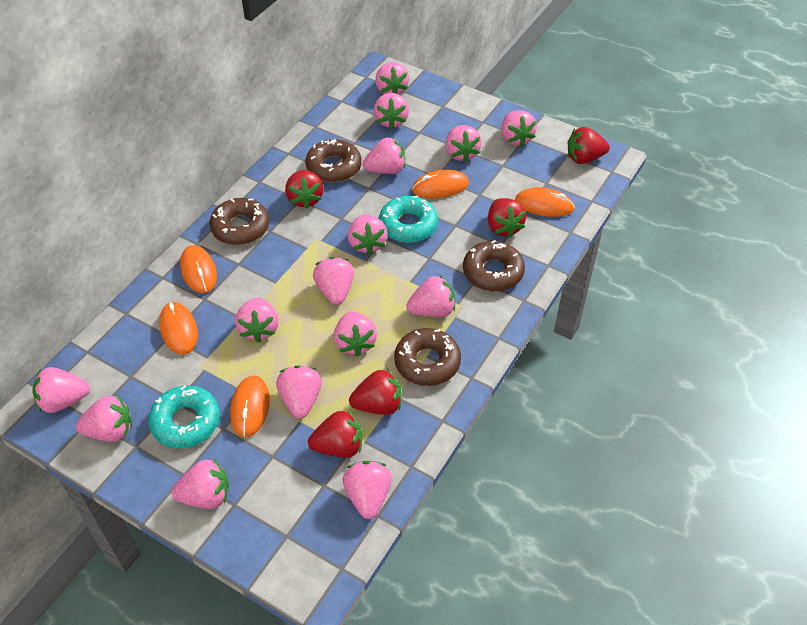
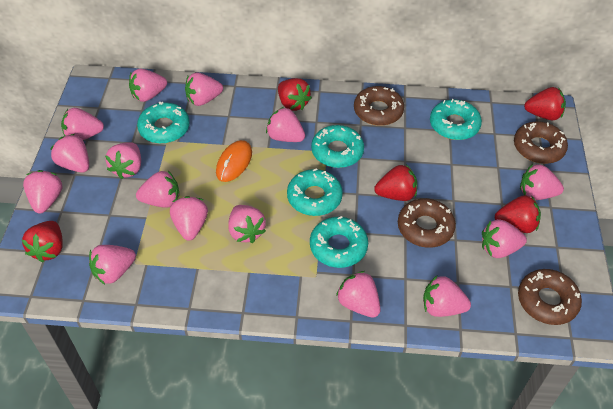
orange mouse: [159,302,198,355] [180,245,217,293] [230,375,270,438] [412,169,469,198] [515,187,575,217] = 5 -> [216,140,252,182] = 1
turquoise donut: [148,385,220,448] [379,196,438,243] = 2 -> [137,102,190,144] [287,168,343,216] [310,216,368,268] [311,125,364,168] [430,99,482,140] = 5

